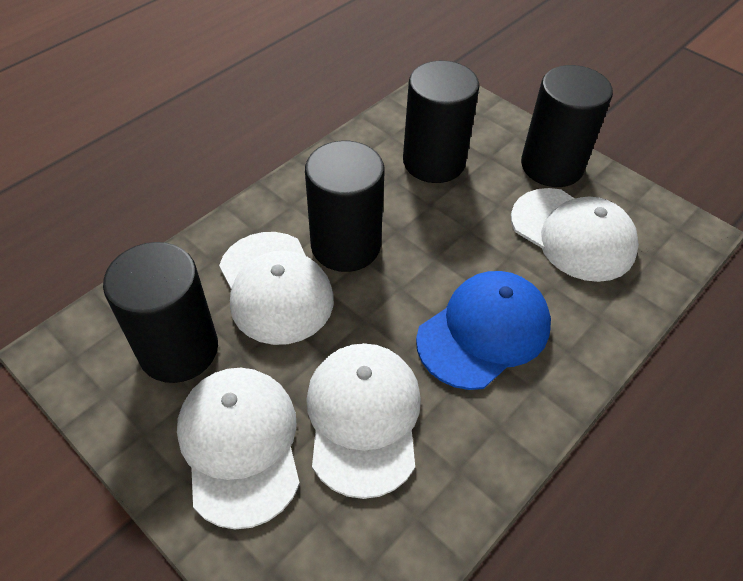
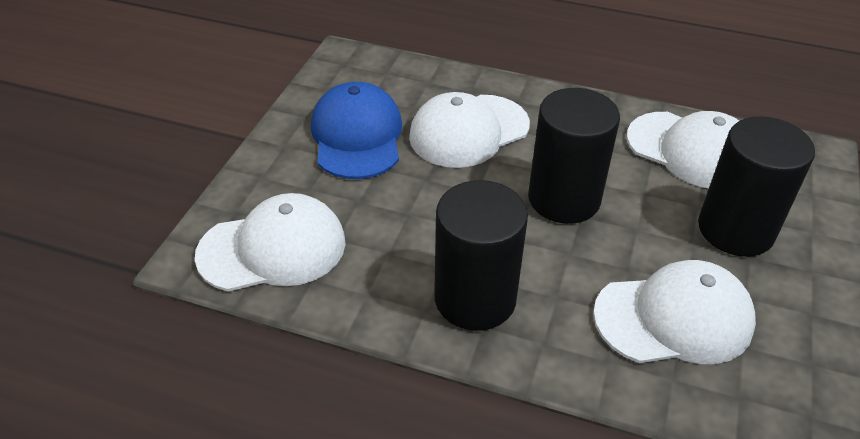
black cylinder: [103,242,218,383] [305,141,385,272] [403,61,480,183] [521,65,613,187] = 4 -> [434,180,528,331] [528,88,620,224] [698,116,815,257] = 3

